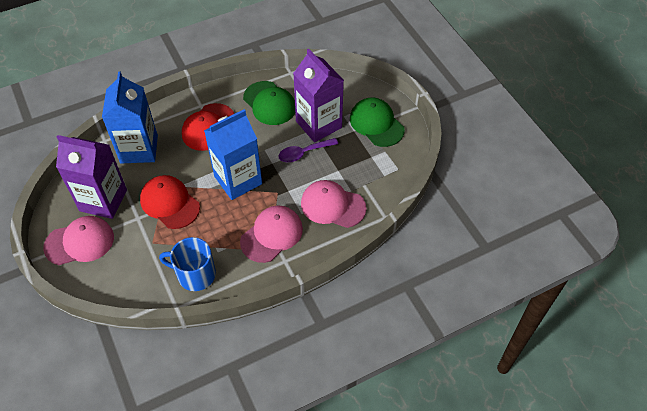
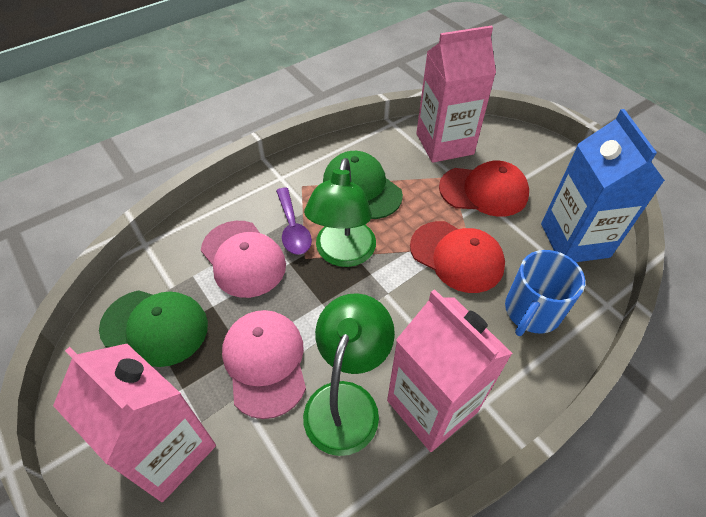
blue carton: [102,72,158,164] [204,109,262,200] = 2 -> [541,109,665,262] = 1
green lamp: none = 0 -> [303,293,395,456] [304,158,376,267] = 2
pink cap: [43,216,114,265] [240,206,303,263] [301,180,366,228] = 3 -> [201,221,286,298] [222,310,306,419] = 2
pink carton: none = 0 -> [53,344,216,502] [387,289,513,452] [416,25,496,163] = 3
purple carton: [56,135,127,219] [293,48,344,142] = 2 -> none = 0

